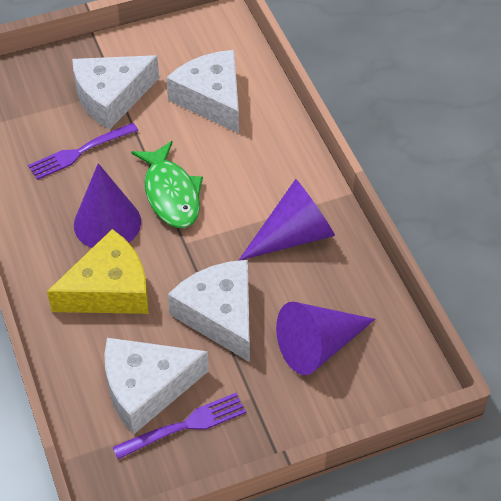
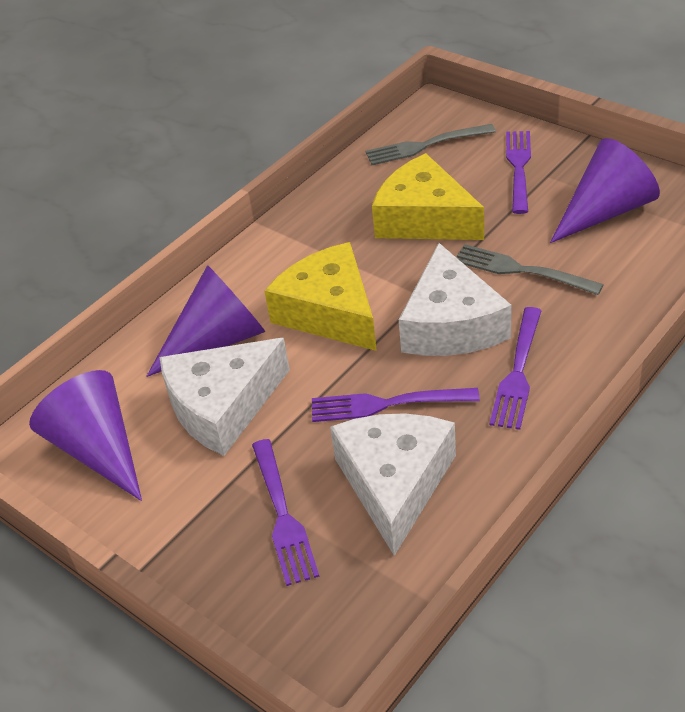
green fish: [131,141,203,228] = 1 -> none = 0
grey fork: none = 0 -> [366,124,496,165] [457,244,604,295] = 2
purple fork: [28,123,138,180] [113,393,246,459] = 2 -> [252,439,319,586] [312,388,480,422] [489,307,542,430] [506,131,531,214] = 4
white cheese: [72,55,159,130] [104,338,209,435] [166,50,239,133] [168,260,250,362] = 4 -> [160,338,290,456] [330,413,456,556] [399,243,512,356] = 3
yellow cheese: [47,229,149,314] = 1 -> [265,242,377,351] [372,153,484,240] = 2

